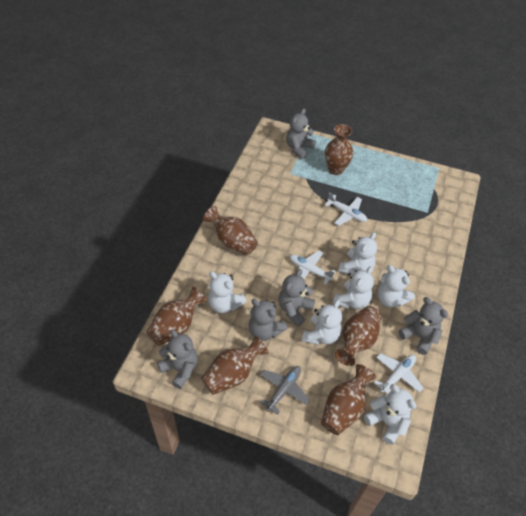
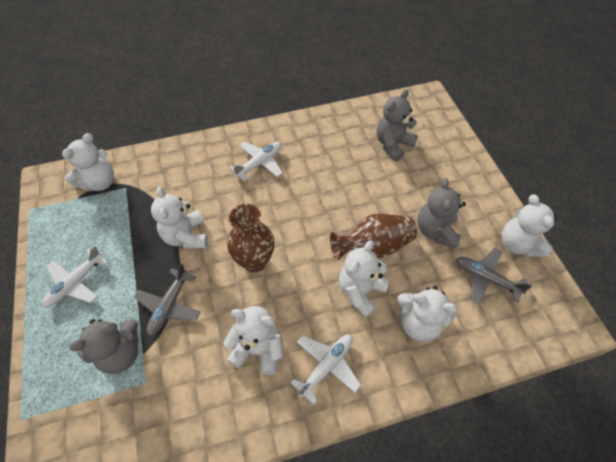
brown vase: [146,287,207,346] [201,336,268,395] [203,206,258,255] [321,364,376,435] [325,124,353,175] [335,306,381,366] = 6 -> [227,204,275,273] [330,213,417,260] = 2
grey plane: [260,366,310,415] = 1 -> [134,263,201,336] [456,248,532,304] = 2
grey teddy bear: [157,329,198,389] [249,299,288,341] [278,269,315,326] [286,109,316,159] [398,297,448,355] = 5 -> [70,319,138,374] [377,89,418,161] [417,178,466,248] = 3

